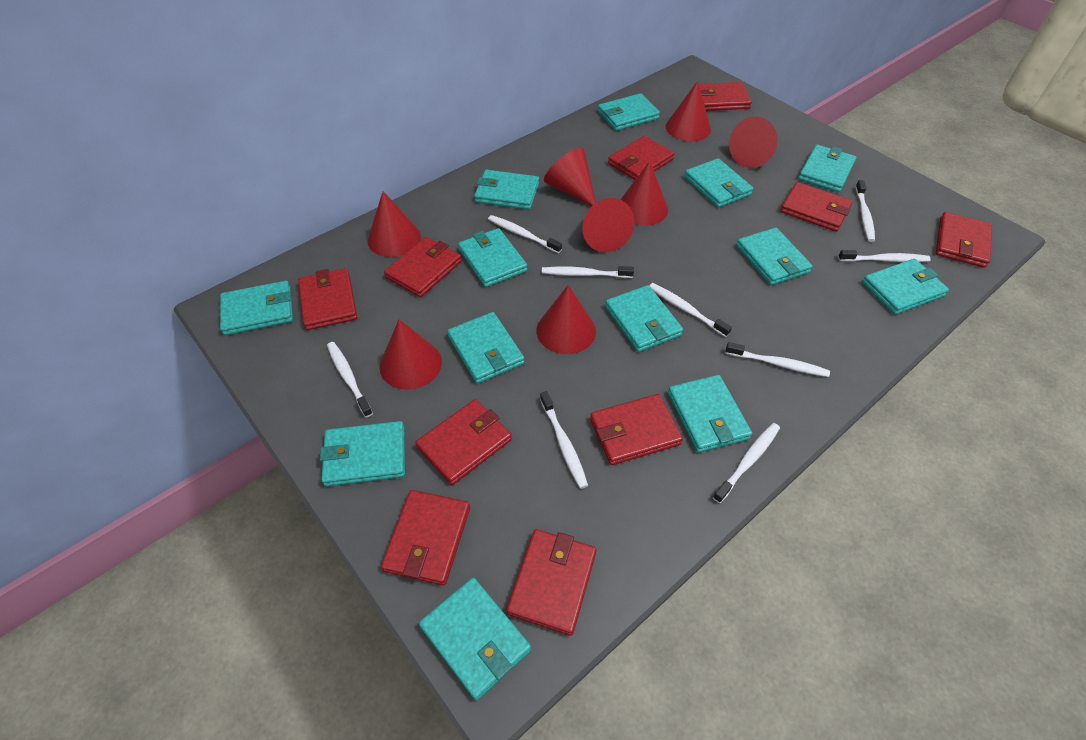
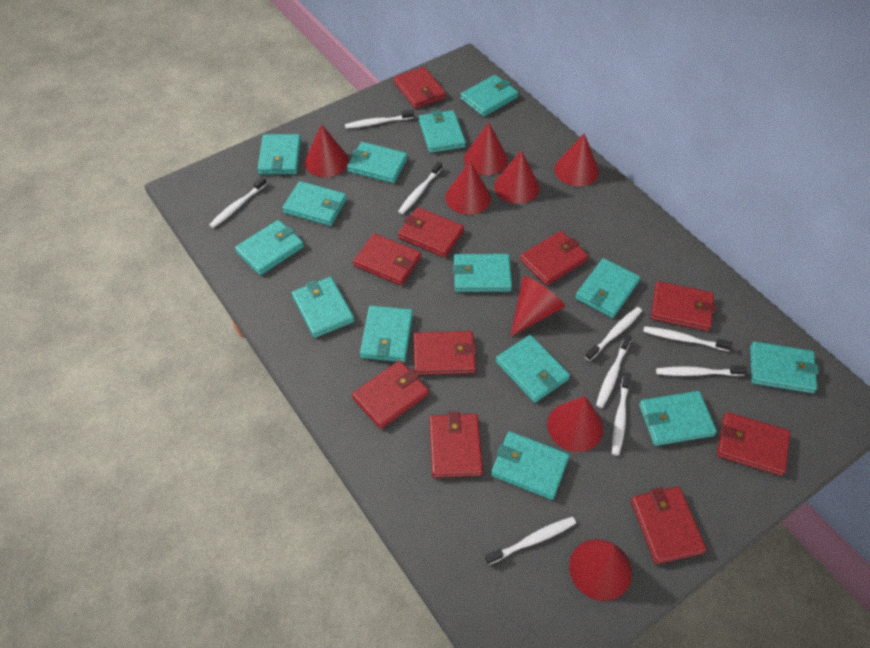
turquoise wallet: [220,281,293,335] [320,421,405,486] [419,578,531,700] [447,312,524,384] [458,228,527,287] [474,170,539,210] [598,93,660,131] [605,285,683,352] [668,375,752,453] [684,158,753,208] [736,228,813,285] [798,145,856,192] [862,259,949,315] = 13 -> [235,220,304,275] [258,134,301,174] [282,181,347,226] [292,277,354,338] [347,142,407,183] [360,306,413,362] [419,110,466,153] [453,254,512,292] [461,75,519,117] [491,431,570,500] [496,335,570,403] [575,258,640,318] [639,391,717,446] [750,342,819,394] = 14

